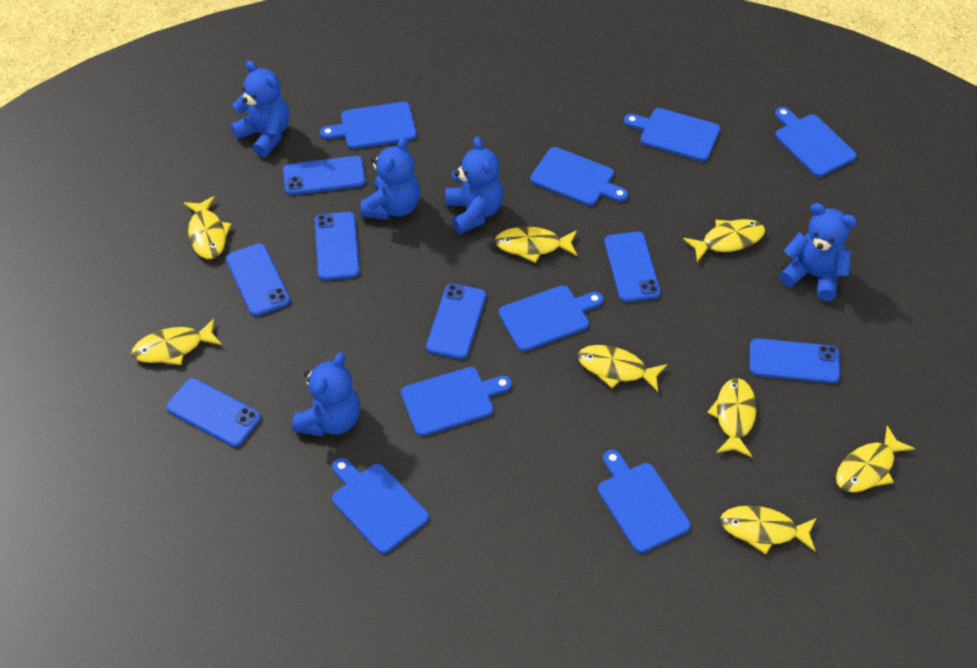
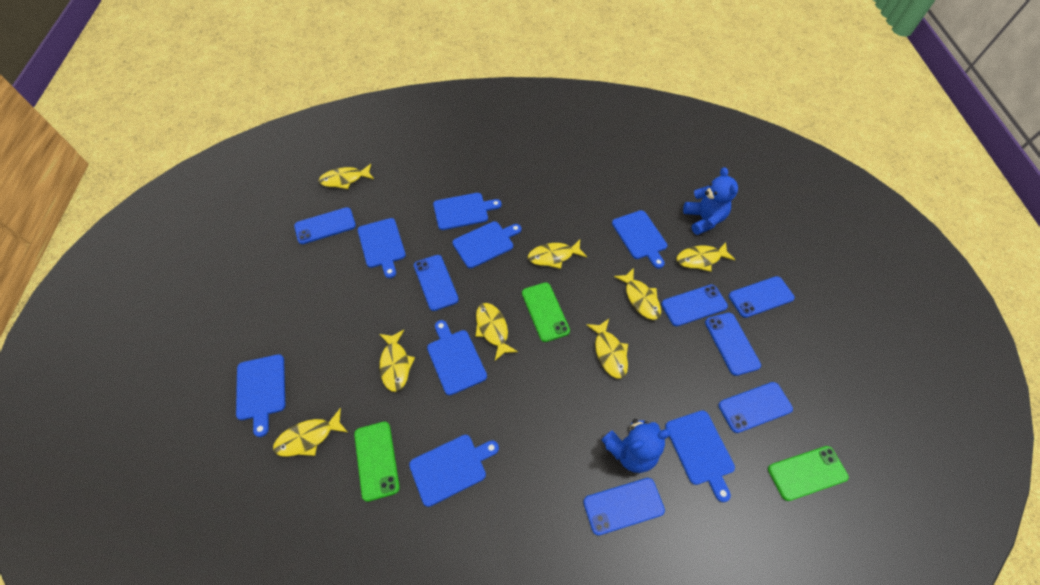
blue teddy bear: [231,60,289,157] [292,352,360,437] [360,136,420,220] [445,136,504,234] [779,203,857,301] = 5 -> [601,419,671,473] [683,167,738,235] = 2
green phone: none = 0 -> [354,422,400,502] [522,282,570,342] [768,446,849,501] = 3

